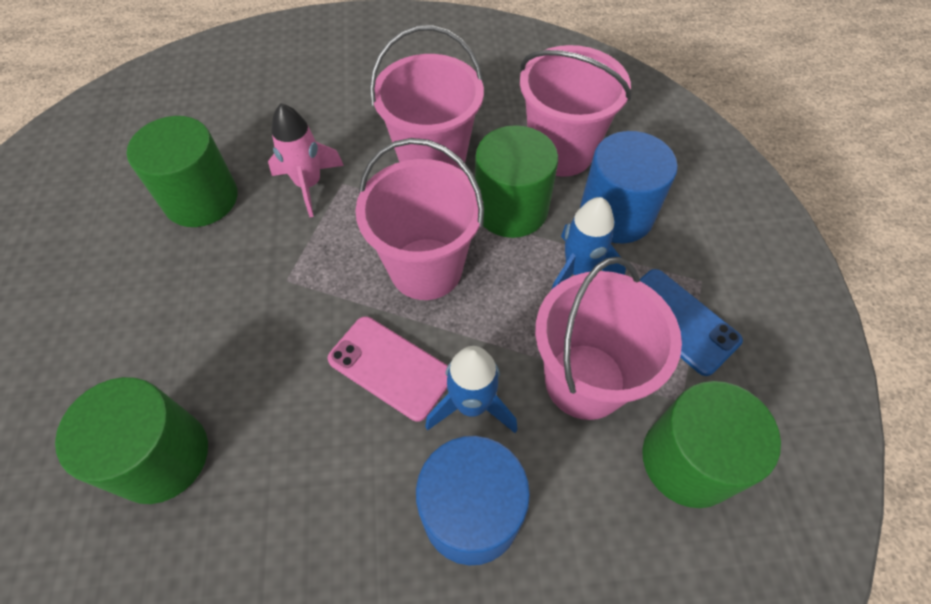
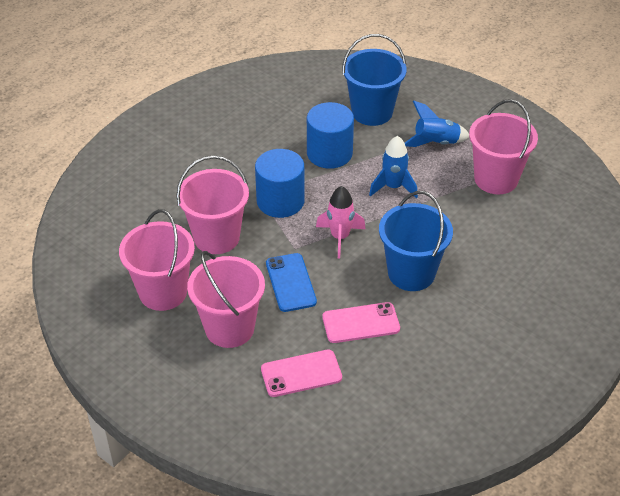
blue bucket: none = 0 -> [342,34,406,126] [379,191,453,291] = 2
green cylinder: [55,377,208,504] [127,116,237,227] [475,125,558,238] [642,381,781,508] = 4 -> none = 0
pink phone: [328,316,448,422] = 1 -> [261,350,342,397] [323,302,400,343] = 2

